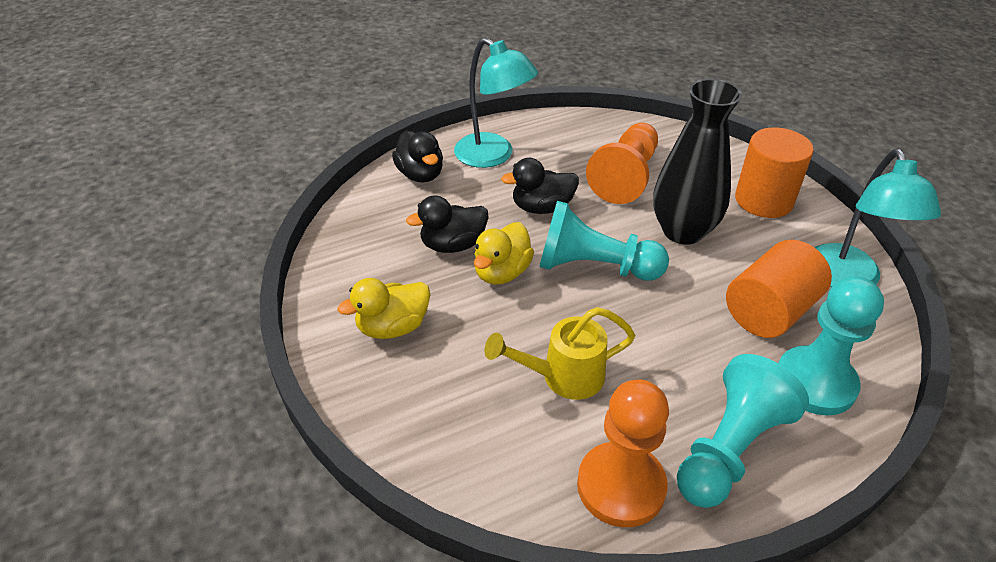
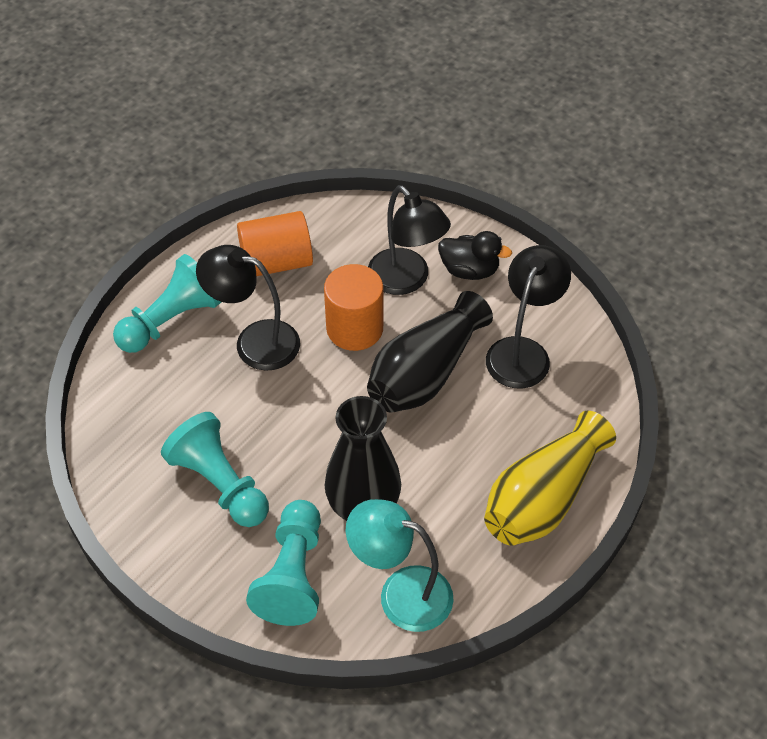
black duck: [392,131,443,183] [406,195,489,253] [501,158,579,214] = 3 -> [438,231,512,280] = 1
black lamp: none = 0 -> [196,245,300,371] [368,185,451,295] [486,245,571,389] = 3
black vase: [653,79,742,245] = 1 -> [325,396,401,521] [367,291,493,413] = 2
orange pawn: [577,380,669,527] [586,123,658,204] = 2 -> none = 0
turquoise lamp: [454,38,538,168] [814,149,941,287] = 2 -> [346,499,453,632] = 1
yellow duck: [338,278,430,339] [474,222,534,285] = 2 -> none = 0
yellow vase: none = 0 -> [484,411,616,546] = 1
yellow watering can: [485,307,635,400] = 1 -> none = 0

